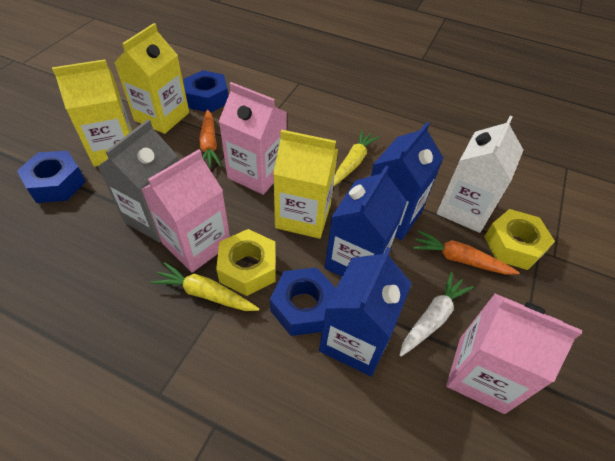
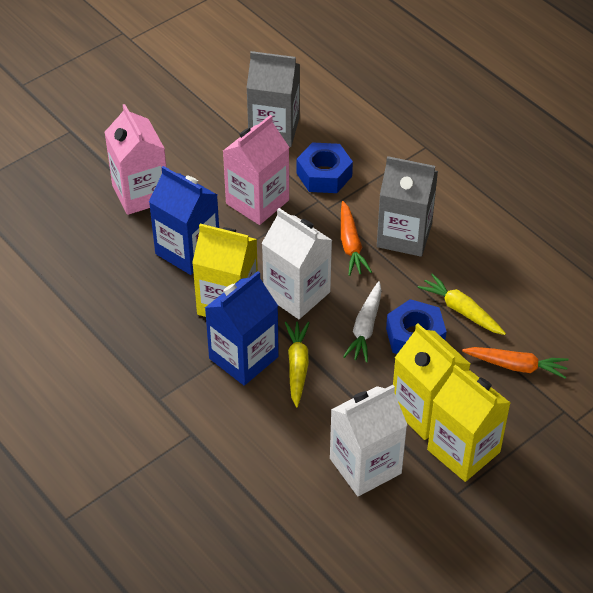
blue carton: [319,247,412,376] [325,166,407,277] [371,122,443,240] = 3 -> [149,166,219,275] [205,271,279,386] = 2
blue nut: [17,151,86,203] [183,70,228,113] [270,267,336,336] = 3 -> [297,142,353,193] [386,299,447,354] = 2
grey carton: [98,119,178,243] = 1 -> [246,51,300,147] [377,156,438,257] = 2
pink carton: [141,149,230,273] [219,82,287,195] [446,293,582,414] = 3 -> [104,104,166,215] [223,115,289,225] = 2
white carton: [437,116,524,233] = 1 -> [262,208,332,319] [330,385,407,496] = 2
yellow nut: [216,229,276,296] [484,209,555,270] = 2 -> none = 0

